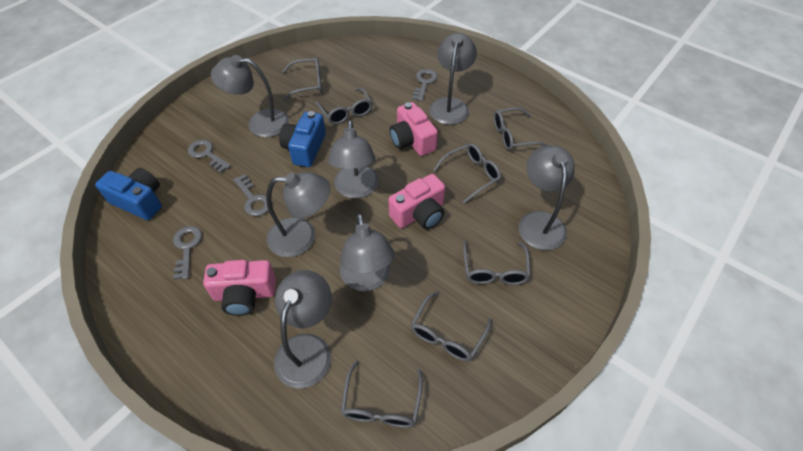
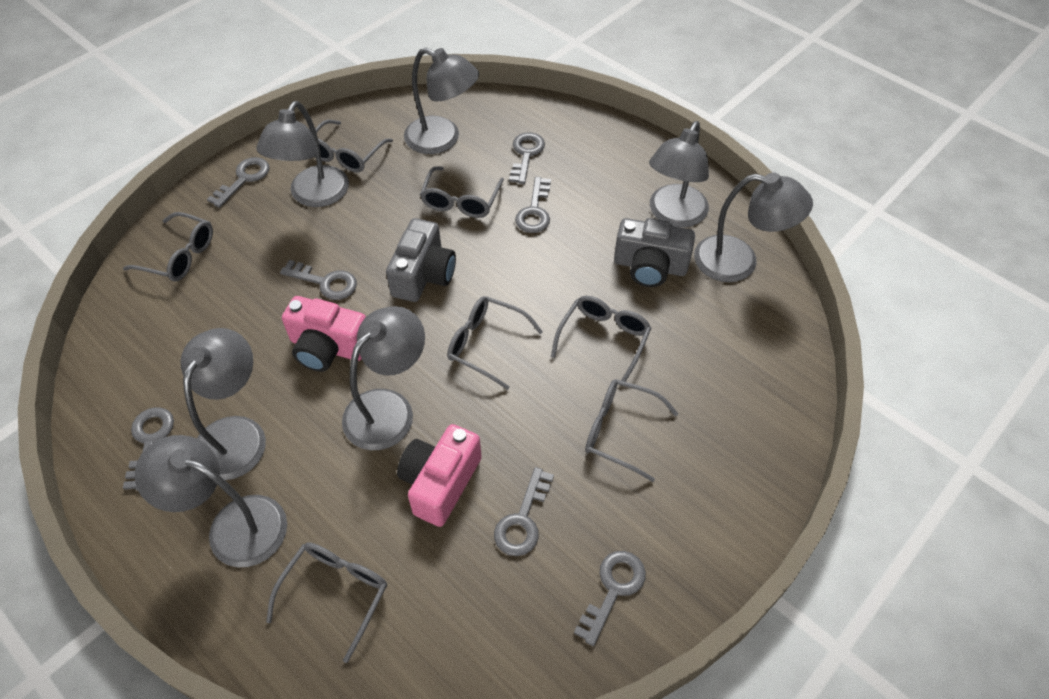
blue camera: [95,168,162,220] [279,111,326,167] = 2 -> none = 0
grey camera: none = 0 -> [386,218,456,302] [614,218,695,287] = 2
grey key: [173,226,202,280] [188,140,231,173] [234,174,269,216] [412,69,438,101] = 4 -> [123,407,174,491] [207,157,270,208] [280,260,357,300] [494,467,554,556] [509,132,545,184] [515,177,551,233] [574,551,646,646] = 7
pink camera: [203,260,276,316] [389,102,438,156] [389,174,445,229] = 3 -> [282,296,366,372] [397,424,482,527] = 2

